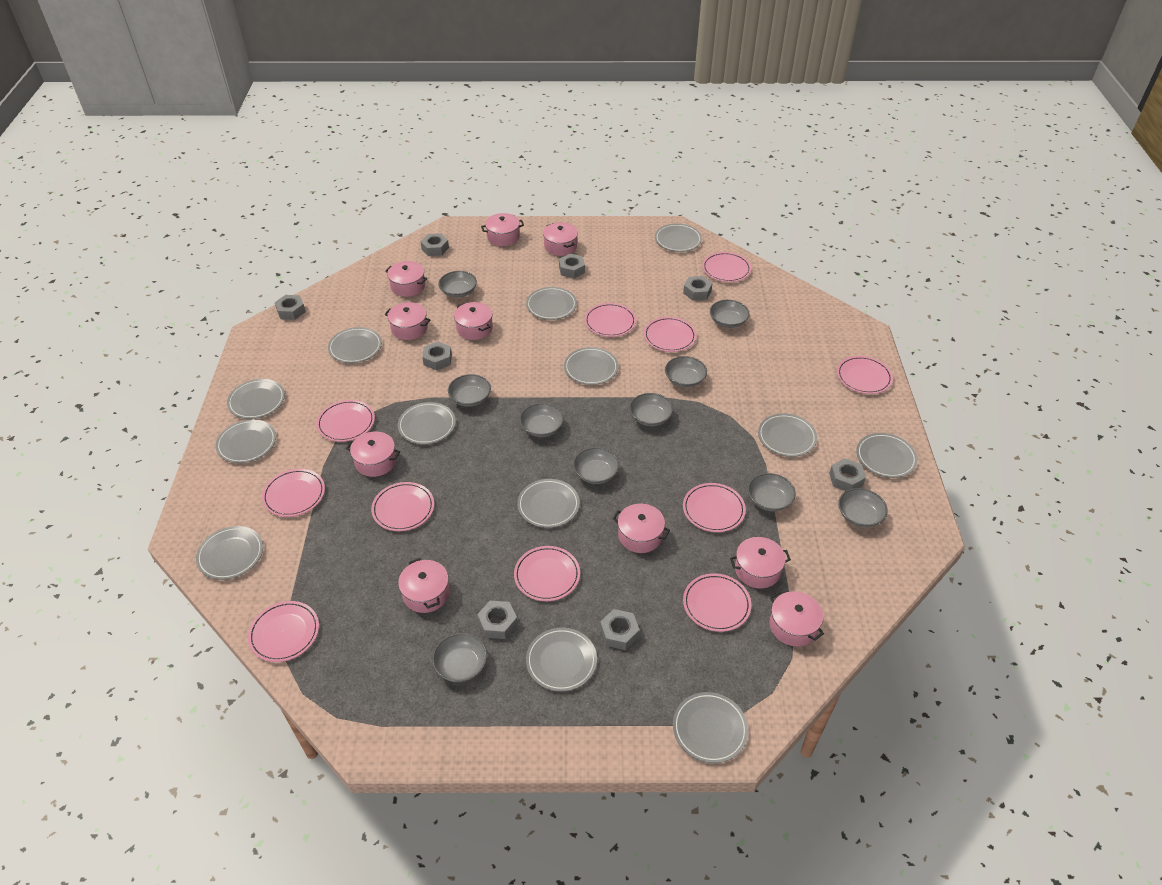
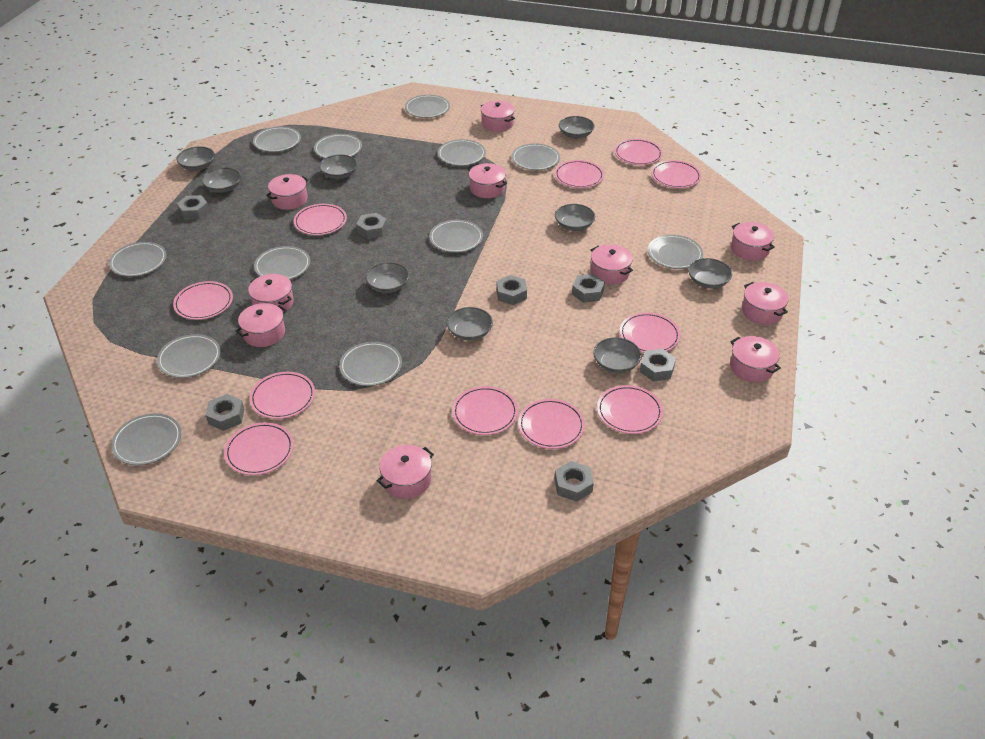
grey bowl: [432,633,487,682] [438,271,477,298] [448,374,491,407] [519,403,564,437] [573,447,619,484] [629,393,673,426] [665,356,707,388] [710,300,749,328] [748,473,796,511] [838,488,887,527] = 10 -> [176,147,215,171] [202,167,241,193] [319,154,357,179] [365,262,409,293] [447,307,493,341] [555,204,595,231] [559,116,594,139] [593,337,641,373] [688,258,732,289] = 9
grey nut: [275,295,306,320] [420,233,449,256] [422,342,452,371] [477,601,518,639] [559,254,585,278] [600,609,640,650] [683,276,713,301] [829,458,866,491] = 8 -> [177,195,209,220] [206,394,244,431] [356,213,387,239] [497,275,527,305] [555,461,594,502] [572,274,605,303] [640,349,676,382] = 7
grey plate: [196,526,263,580] [216,419,276,463] [227,379,285,419] [328,327,382,363] [398,402,456,444] [517,479,580,528] [526,287,577,320] [526,628,597,692] [564,347,618,385] [655,223,702,252] [673,692,748,763] [758,413,817,457] [856,433,918,478] = 13 -> [109,242,166,277] [111,413,181,465] [157,334,221,378] [253,127,301,152] [254,246,310,280] [314,134,362,158] [339,342,402,386] [405,95,450,118] [429,220,483,253] [438,139,486,166] [512,143,560,170] [648,235,703,269] = 12

